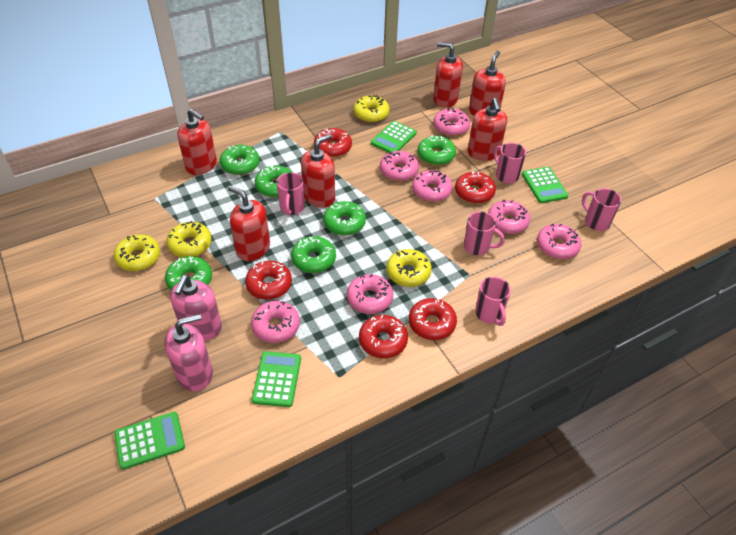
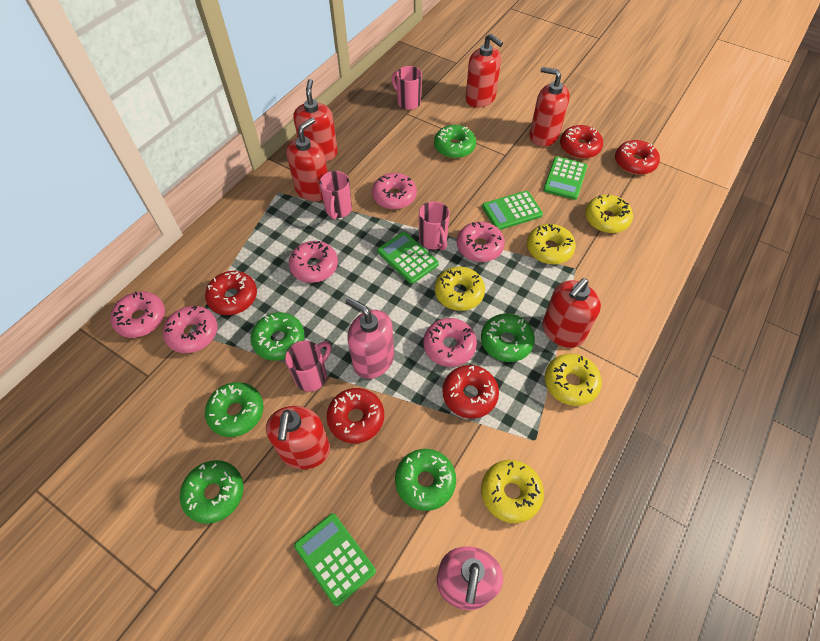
pink donut: [251,301,300,343] [347,274,393,314] [380,151,419,181] [412,170,453,202] [433,108,470,136] [488,200,530,234] [537,224,581,259] = 7 -> [110,291,165,338] [163,306,217,353] [289,241,338,283] [372,173,417,210] [423,318,477,367] [457,222,505,262] = 6
pink mug: [276,172,305,216] [464,211,505,255] [475,277,511,326] [494,143,526,183] [582,188,621,231] = 5 -> [285,340,331,392] [319,171,352,220] [391,66,422,110] [419,201,450,251] = 4
yellow donut: [114,234,160,271] [166,221,212,257] [353,95,390,123] [386,249,432,287] = 4 -> [435,267,485,311] [481,460,544,523] [527,224,576,264] [545,354,602,406] [585,194,633,233] = 5

